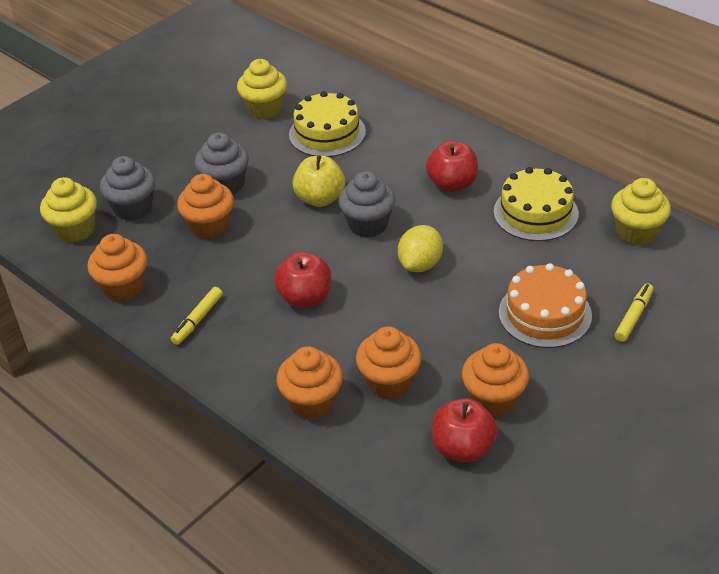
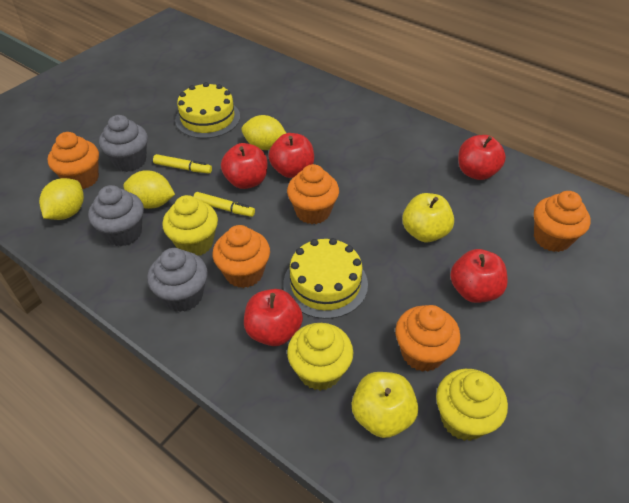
orange cake: [499,263,592,348] = 1 -> none = 0
red apple: [274,252,331,308] [426,141,478,192] [432,398,498,463] = 3 -> [221,143,268,189] [244,289,303,346] [268,133,314,178] [450,249,508,303] [458,135,506,180] = 5
yellow apple: [292,155,345,207] = 1 -> [352,372,418,438] [402,193,454,242] = 2
yellow lemon: [398,225,443,272] = 1 -> [39,178,84,220] [123,170,175,209] [242,115,286,150] = 3

